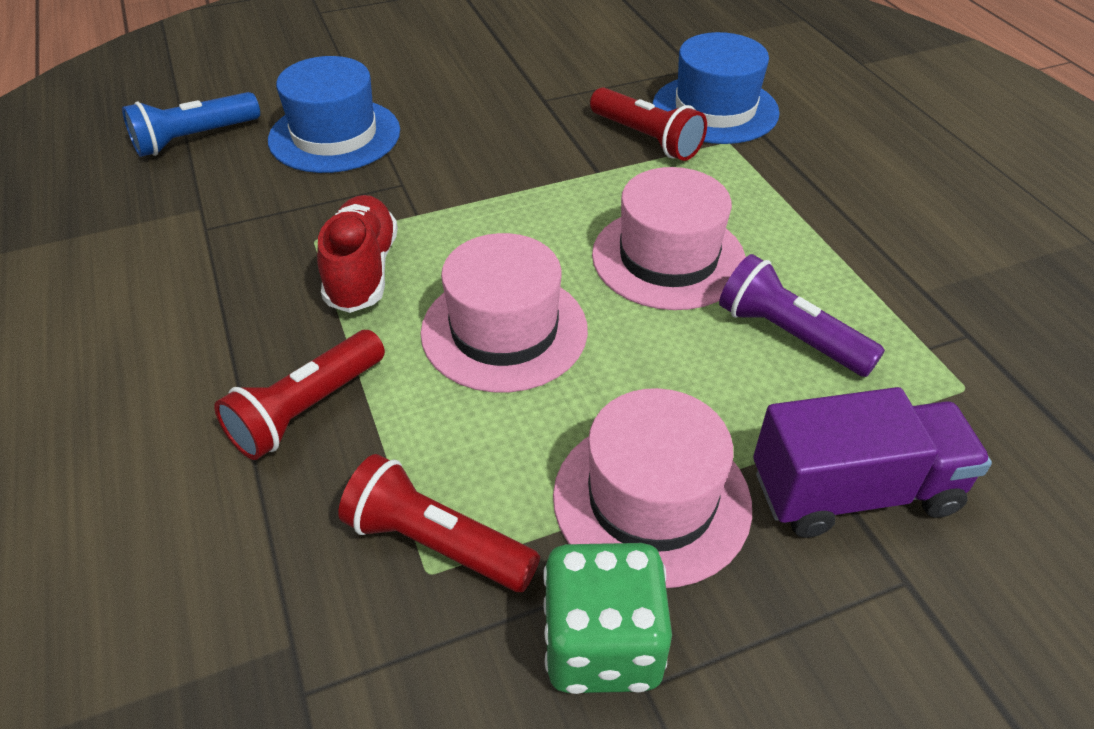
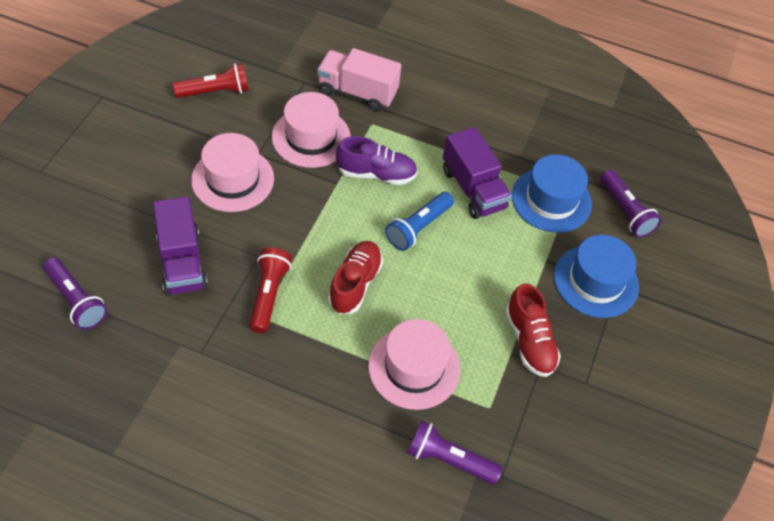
green dice: [543,543,672,694] = 1 -> none = 0
pink truck: none = 0 -> [317,48,401,111] = 1
purple flashlight: [719,254,885,377] = 1 -> [43,257,107,330] [407,421,503,484] [600,170,661,238] = 3
purple shoe: none = 0 -> [336,136,418,185] = 1
purple truck: [753,387,992,538] = 1 -> [153,196,208,296] [443,127,512,219] = 2
red flashlight: [214,330,385,460] [338,454,540,592] [590,87,707,161] = 3 -> [173,63,249,98] [249,248,292,333] = 2
red shoe: [317,195,398,313] = 1 -> [328,241,383,314] [505,284,561,377] = 2

